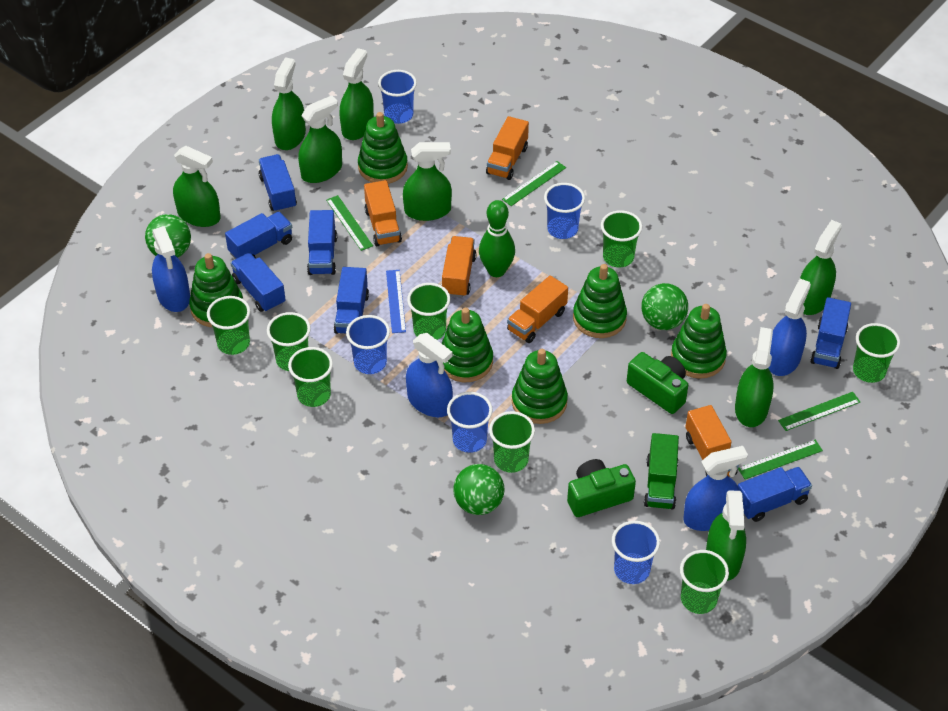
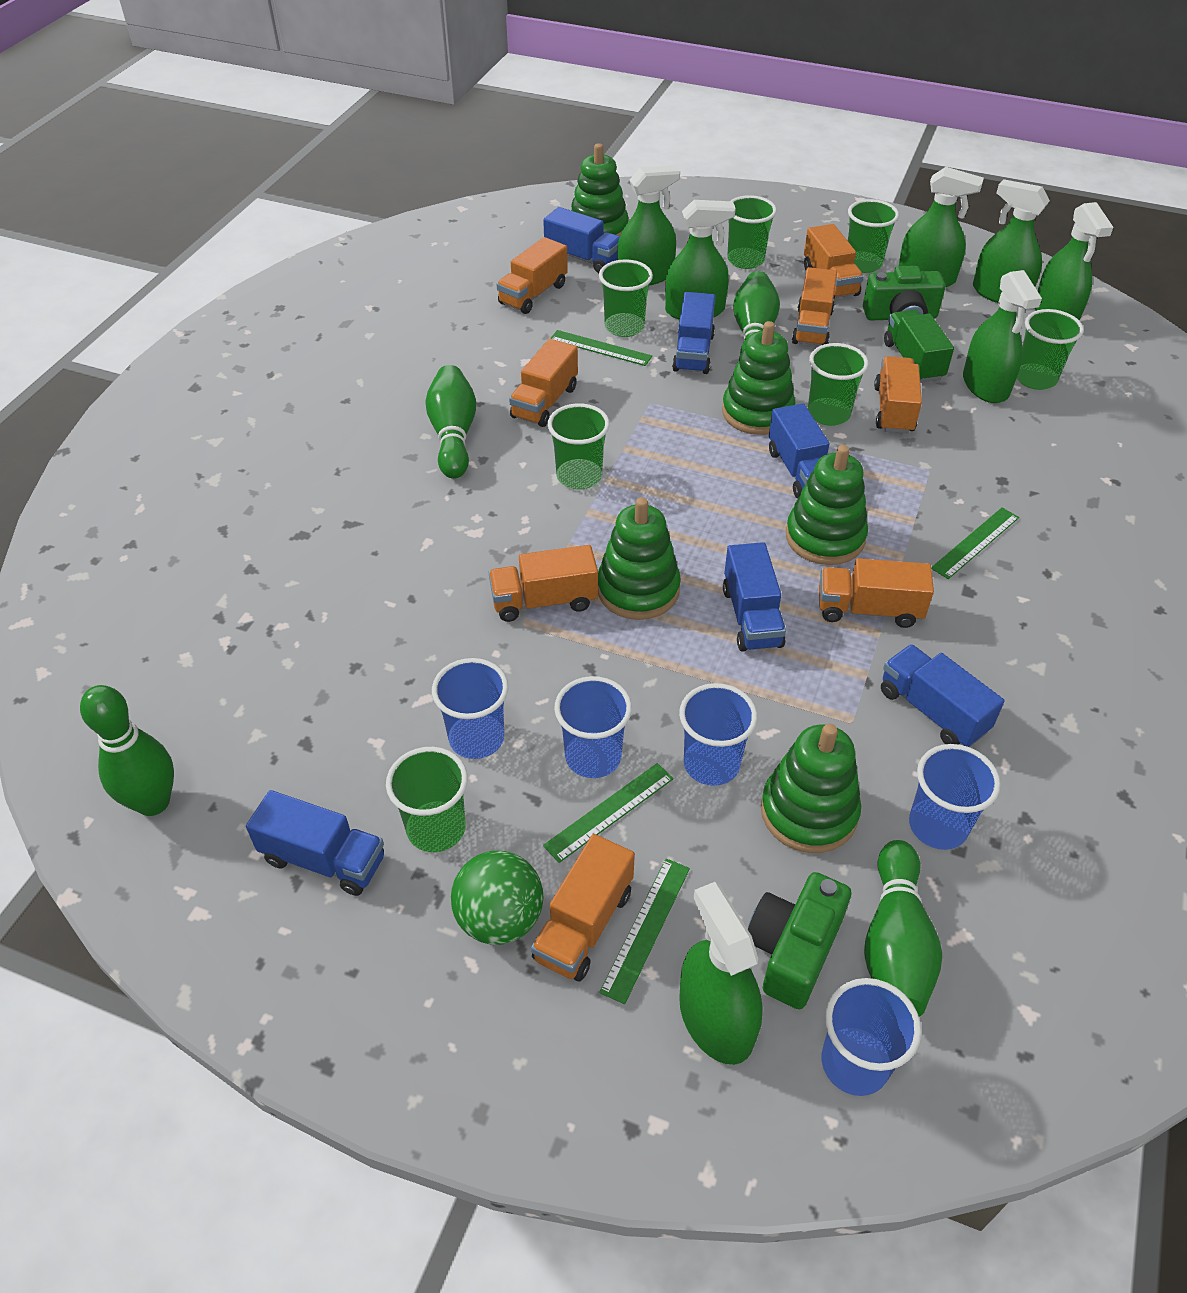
blue ruler: [386,270,406,333] = 1 -> none = 0
blue spray bottle: [152,226,190,312] [406,333,453,417] [683,446,748,531] [768,279,811,376] = 4 -> none = 0
blue truck: [225,212,292,259] [231,253,286,312] [259,154,297,212] [307,210,337,275] [334,267,369,334] [738,467,812,522] [810,297,851,369] = 7 -> [246,790,384,896] [543,207,620,273] [672,292,715,374] [723,542,786,652] [769,403,829,499] [881,644,1005,747] = 6
green ball: [145,214,191,258] [453,464,504,515] [641,283,688,330] = 3 -> [451,851,543,945] = 1
green bowling pin: [479,200,515,277] = 1 -> [80,685,174,816] [425,365,476,479] [733,271,780,354] [864,840,942,1017] = 4
green cup: [207,296,250,355] [267,312,311,371] [288,347,333,407] [407,283,450,340] [489,411,535,473] [601,210,642,268] [680,550,729,614] [853,323,900,383] = 8 -> [386,747,468,852] [548,403,610,490] [599,259,653,337] [727,195,777,269] [808,343,869,426] [848,199,899,273] [1017,309,1084,390] = 7
green spray bottle: [173,145,221,227] [272,58,306,150] [298,96,342,183] [339,48,374,140] [403,142,452,221] [706,491,746,581] [735,327,774,427] [800,220,842,315] = 8 -> [617,165,680,285] [665,200,736,320] [679,882,763,1065] [899,167,984,287] [963,270,1042,403] [973,179,1050,303] [1035,202,1113,321] = 7
green stacking toy: [189,253,243,327] [358,112,408,184] [442,308,493,382] [512,349,568,424] [573,264,627,338] [671,304,727,379] = 6 -> [571,143,629,236] [598,497,681,620] [722,321,796,435] [761,724,861,853] [786,445,868,565] = 5
orange truck: [364,180,402,246] [441,236,476,298] [486,116,529,180] [507,275,568,343] [685,405,739,477] = 5 -> [488,545,598,622] [496,237,568,314] [509,339,578,427] [531,834,635,981] [792,267,837,346] [804,224,864,299] [819,558,934,628] [874,356,922,434] = 8

